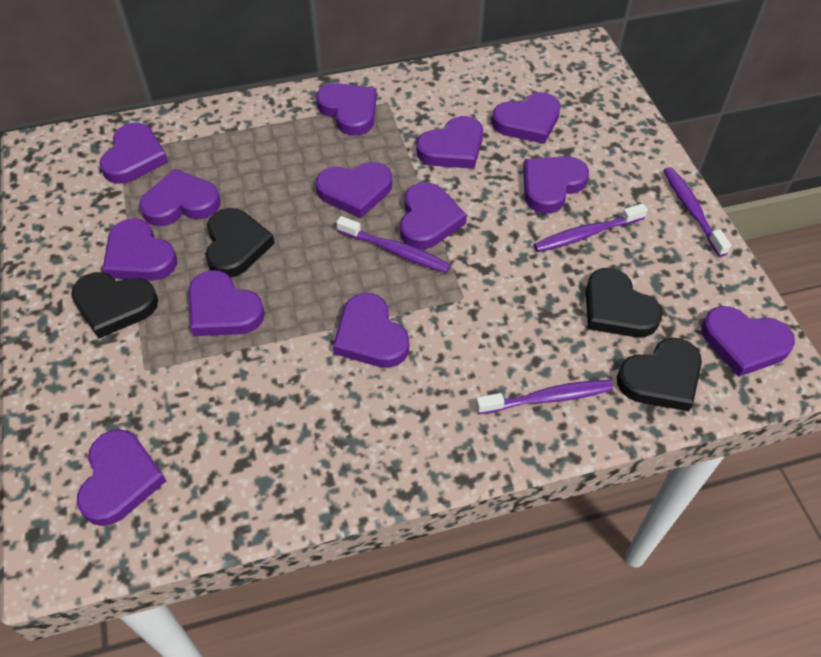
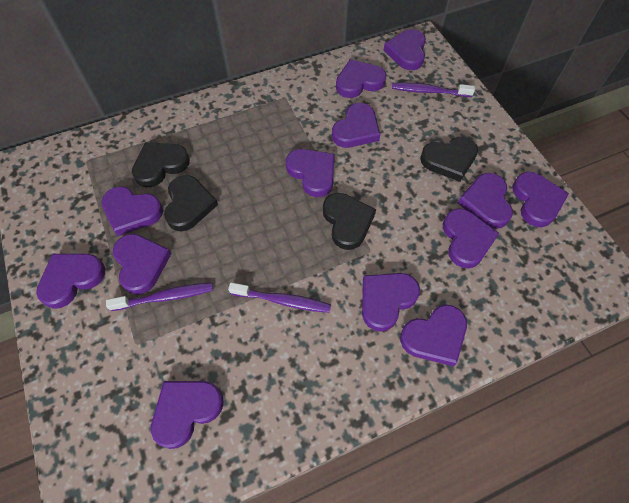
purple toothbrush: [336,216,451,273] [476,380,613,414] [534,203,648,252] [663,167,731,257] = 4 -> [106,282,213,311] [228,282,331,313] [392,83,475,97] = 3

